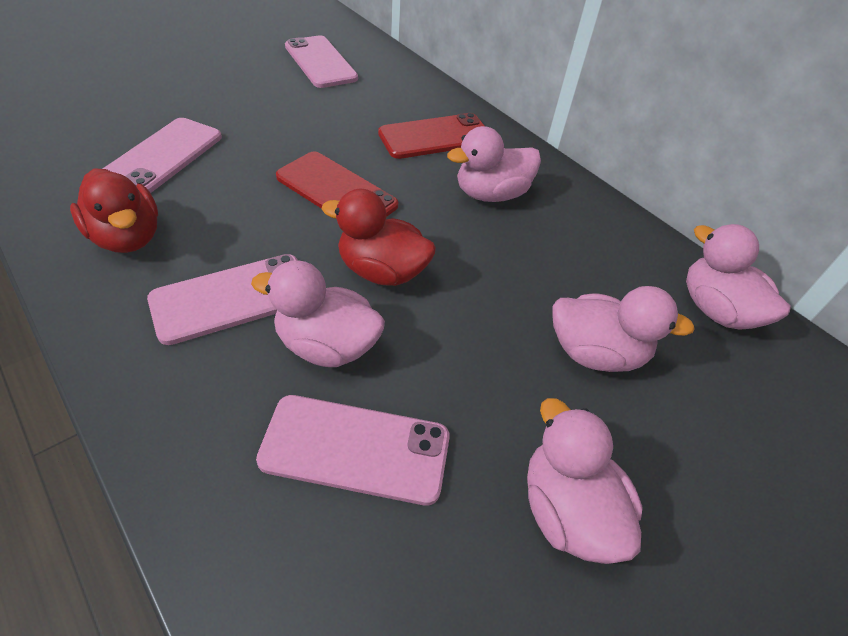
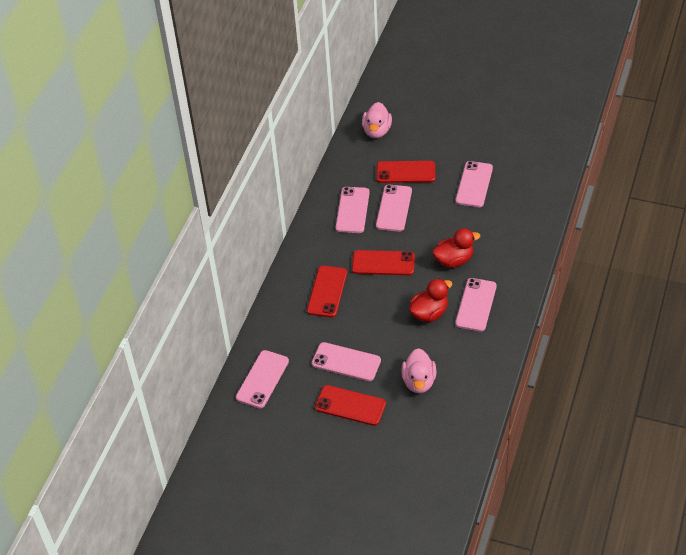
pink duck: [251,260,385,367] [447,126,541,202] [527,398,643,564] [552,286,695,372] [686,224,791,330] = 5 -> [362,102,392,138] [401,348,436,393] = 2
pink phone: [103,118,222,193] [147,254,297,345] [256,395,450,505] [285,35,358,88] = 4 -> [236,350,289,408] [312,342,381,381] [336,187,370,233] [376,185,412,232] [455,278,497,332] [456,161,493,207] = 6
red phone: [276,152,398,217] [378,113,484,159] = 2 -> [307,266,347,317] [315,385,386,426] [352,250,415,275] [377,161,435,183] = 4

